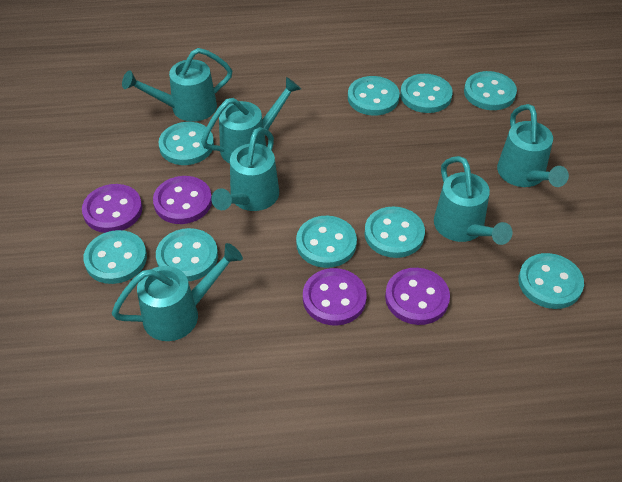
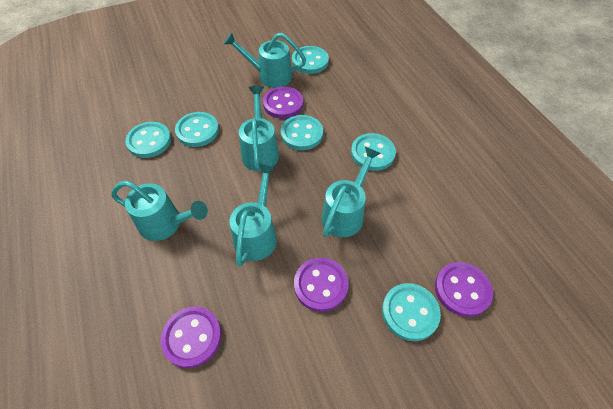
turquoise button: [83,230,147,284] [156,228,218,281] [158,122,214,165] [296,216,357,268] [348,76,400,116] [364,207,425,258] [400,74,453,113] [464,71,517,110] [518,253,584,309] = 9 -> [125,122,171,158] [175,112,219,147] [281,115,323,150] [292,46,329,74] [351,133,396,171] [382,283,441,341] = 6
turquoise watering can: [112,243,243,341] [122,48,232,122] [201,77,301,163] [211,127,279,211] [434,156,513,245] [497,104,569,187] = 6 -> [111,181,208,241] [224,32,306,88] [230,163,277,267] [239,86,279,171] [321,147,381,237] = 5

